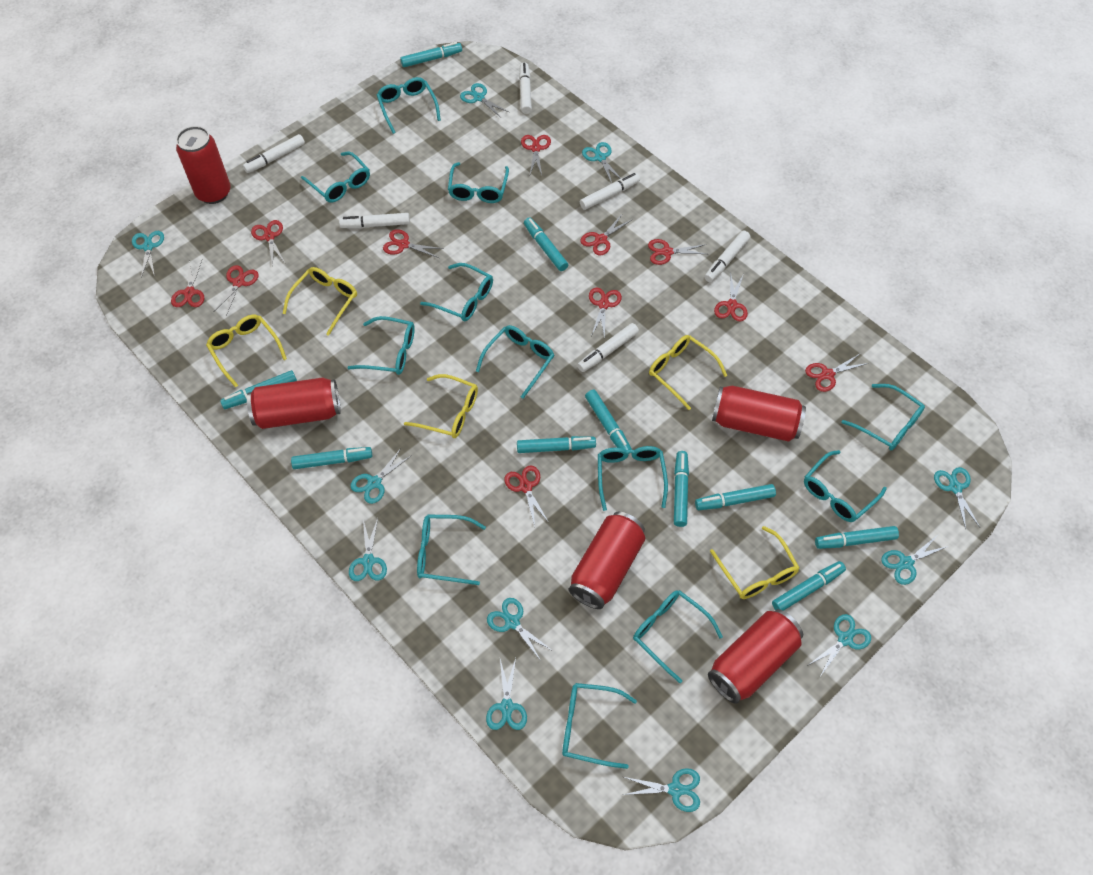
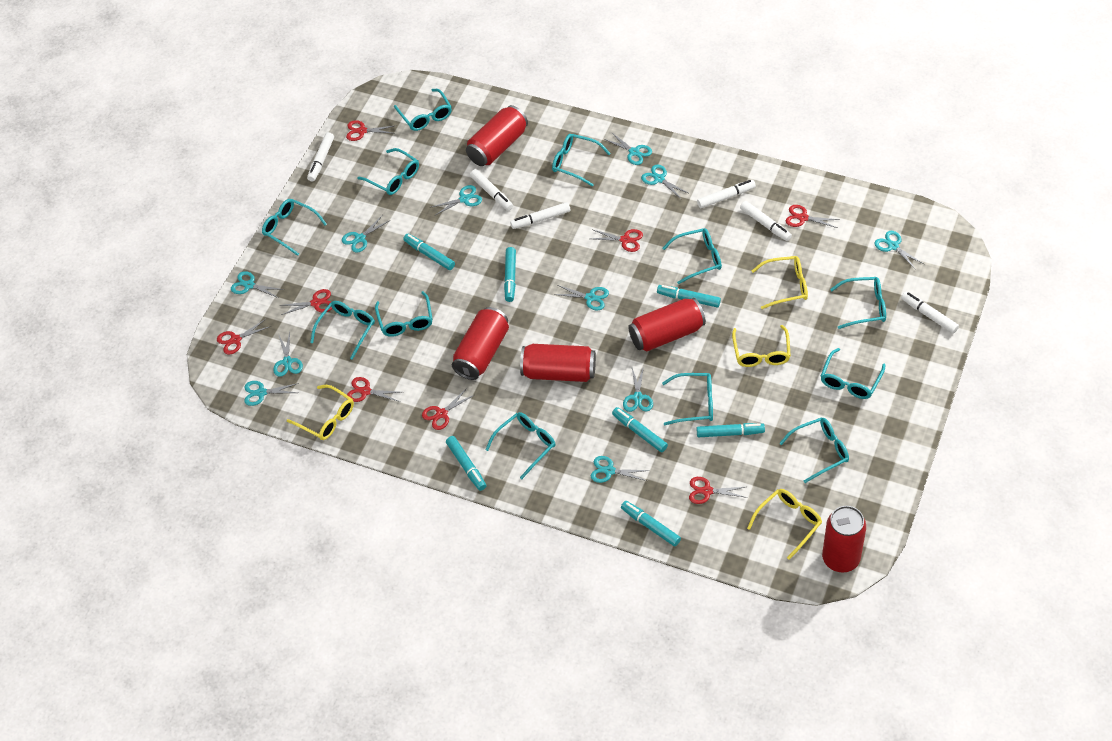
red scissors: [171,260,204,307] [214,265,259,316] [251,220,286,267] [383,229,444,258] [504,466,549,526] [521,135,551,175] [580,213,633,256] [589,288,622,339] [648,239,707,265] [714,271,748,322] [805,353,869,392] = 11 -> [217,319,271,355] [279,289,332,315] [346,120,396,141] [347,377,401,402] [422,388,474,430] [591,229,643,252] [689,477,747,504] [786,205,840,228] = 8
turquoise marker: [220,370,297,409] [291,447,372,469] [400,42,462,67] [517,436,596,453] [524,217,568,271] [585,390,632,454] [674,451,689,527] [695,484,776,510] [772,561,846,611] [815,526,899,549] = 10 -> [403,234,455,270] [446,436,486,491] [504,247,516,302] [612,407,668,452] [621,501,681,546] [657,285,721,308] [697,423,765,437] = 7
yellow glasses: [206,315,287,388] [283,267,357,336] [404,374,478,438] [649,335,727,410] [710,526,799,599] = 5 -> [287,385,354,440] [732,325,791,367] [747,489,822,560] [752,256,808,309] = 4

